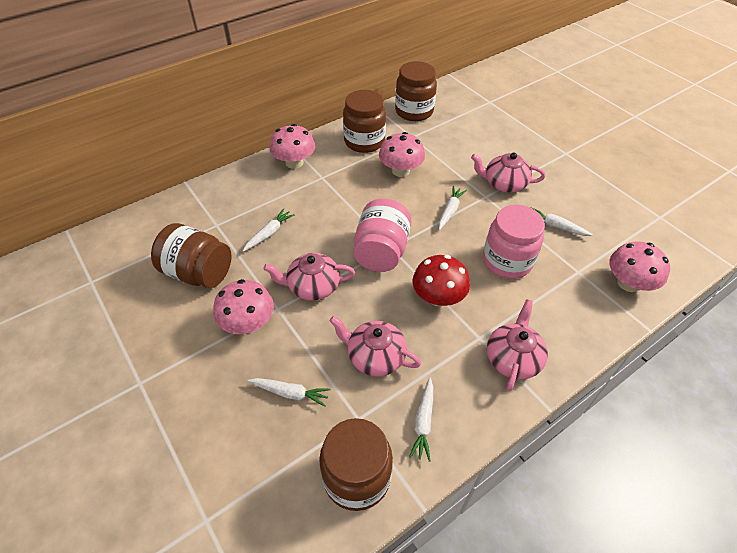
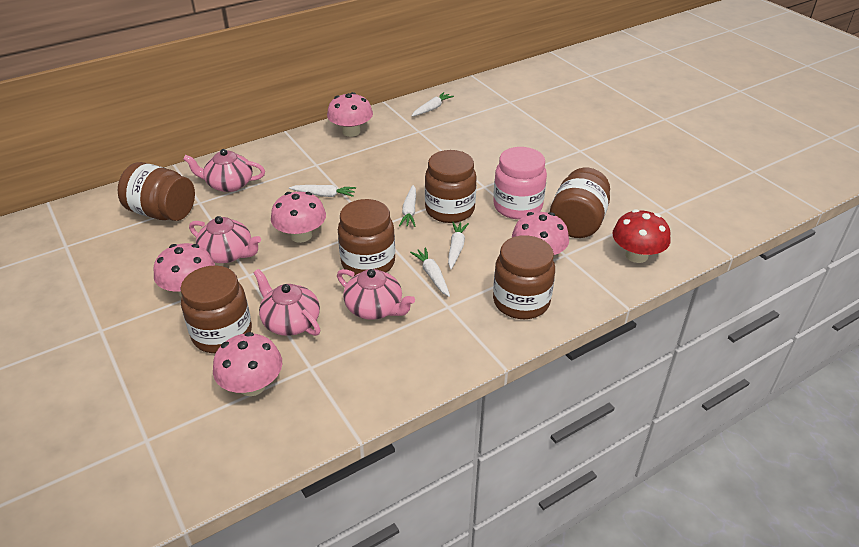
brown jar: [151,223,232,288] [319,418,393,511] [343,90,386,153] [395,61,437,121] = 4 -> [118,162,195,221] [180,266,252,353] [338,199,395,276] [425,150,477,223] [493,235,555,319] [550,168,610,238] = 6
pink jar: [353,198,411,272] [483,205,545,279] = 2 -> [493,147,547,219] = 1
pink mushroom: [213,279,274,334] [269,124,315,169] [379,132,425,177] [609,241,670,292] = 4 -> [154,243,215,297] [213,332,282,396] [271,192,326,243] [327,92,373,137] [512,212,569,255] = 5

